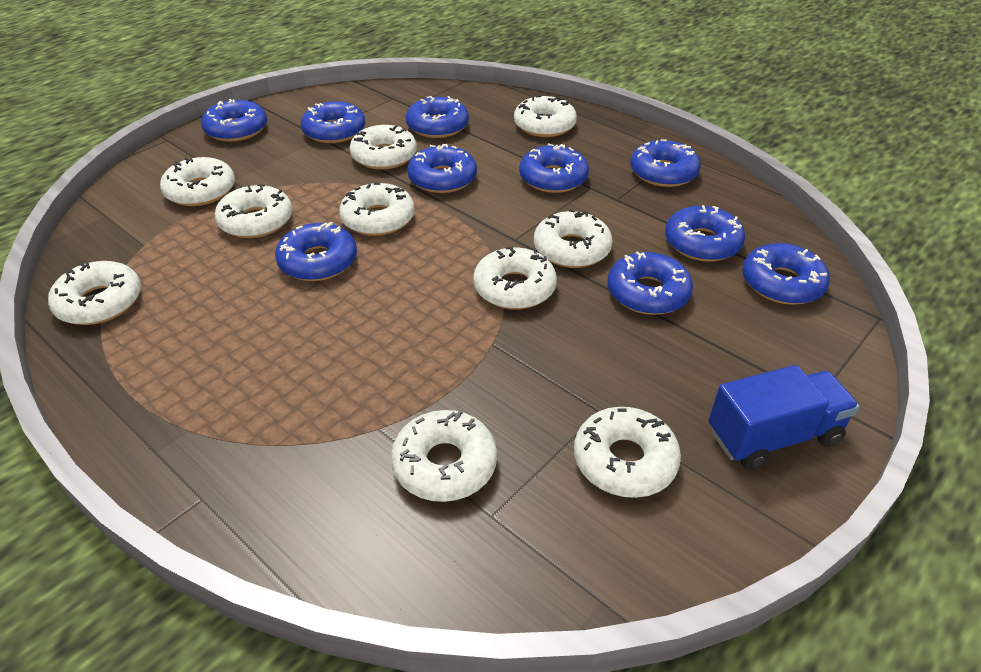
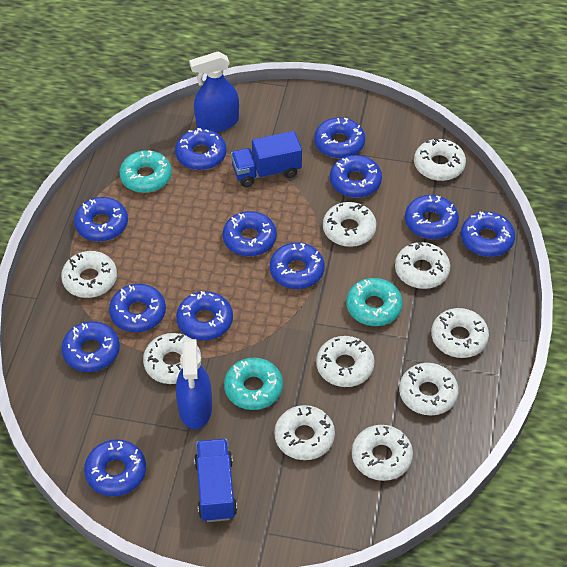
blue donut: [201,99,267,142] [275,222,357,281] [301,101,365,143] [406,96,469,138] [407,144,477,193] [519,143,589,193] [608,251,693,315] [630,139,701,187] [665,205,745,262] [742,243,830,305] = 10 -> [61,321,120,372] [74,197,128,242] [84,439,146,496] [109,284,166,332] [175,128,227,170] [176,291,233,341] [223,211,277,256] [270,243,325,289] [314,117,365,159] [330,155,382,198] [405,195,459,239] [461,212,515,257] = 12
blue spray bottle: none = 0 -> [176,339,212,429] [189,51,239,132] = 2
blue truck: [709,365,860,469] = 1 -> [194,439,237,522] [231,131,302,187] = 2
turquoise donut: none = 0 -> [120,150,172,193] [224,358,283,410] [346,278,403,326] = 3

